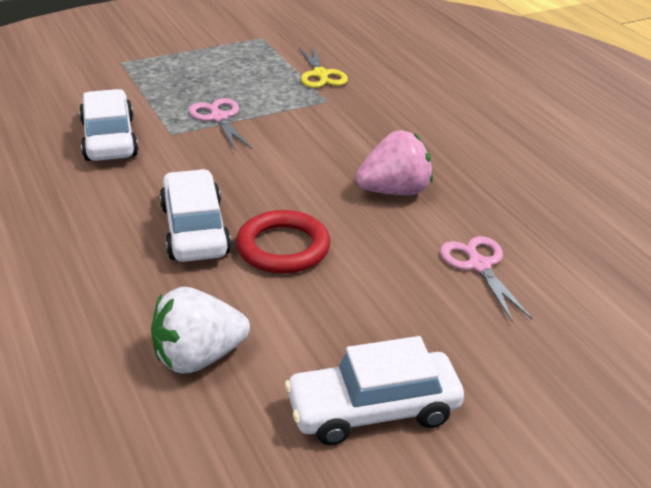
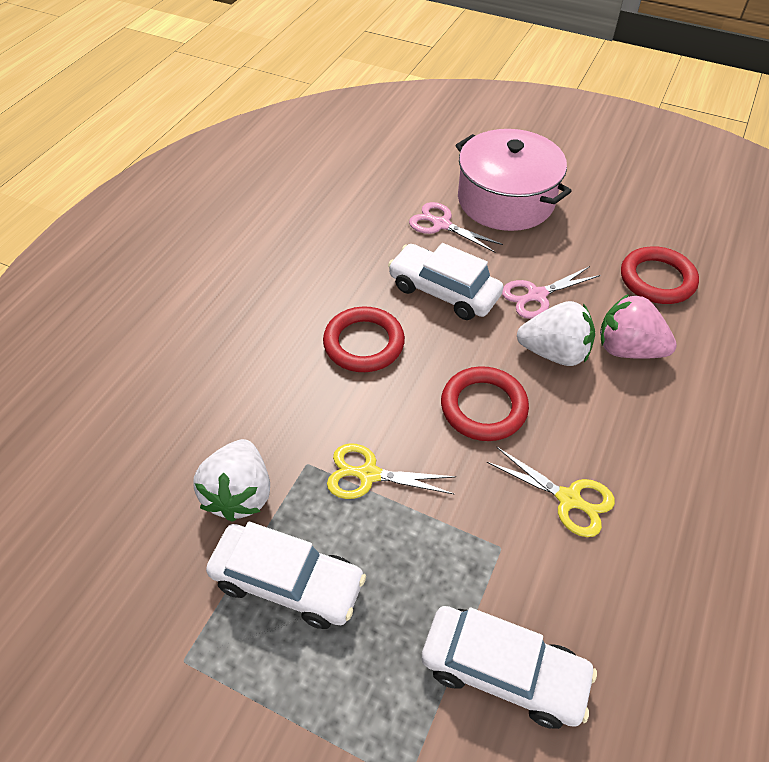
pink pot: none = 0 -> [455,129,571,231] = 1
red ring: [236,210,330,274] = 1 -> [323,307,405,372] [441,366,529,441] [621,246,699,304] = 3
white strawberry: [151,287,250,374] = 1 -> [194,439,270,522] [517,301,595,366] = 2
yellow scissors: [299,46,348,88] = 1 -> [327,443,456,499] [487,447,615,537] = 2

